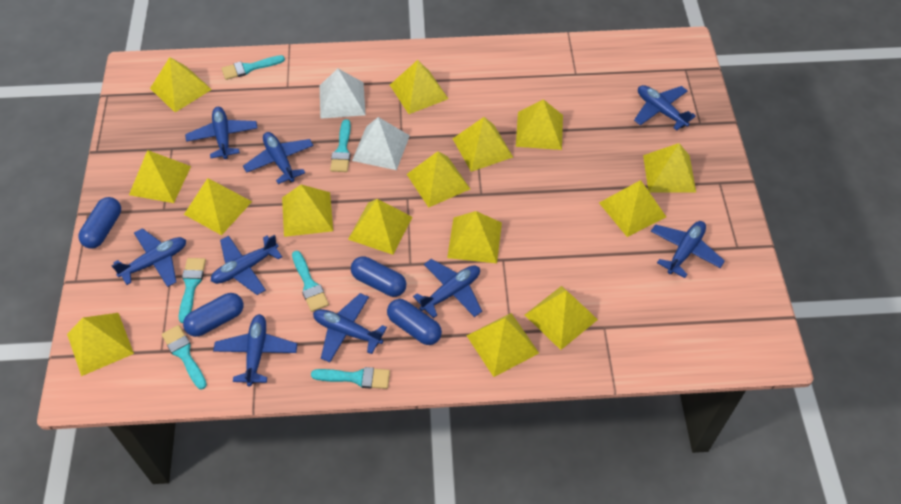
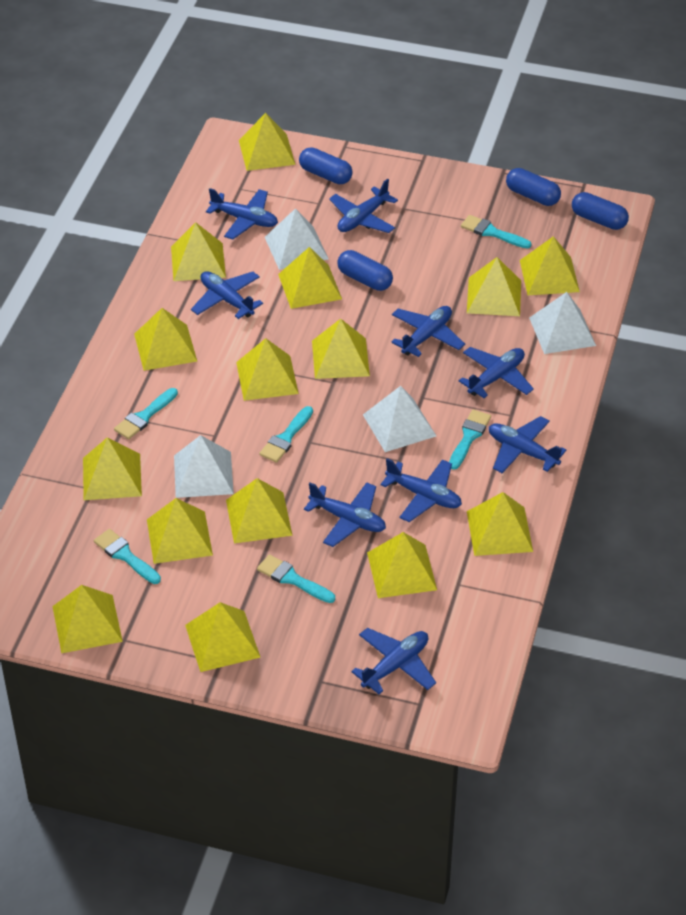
white pyramid: [320,69,366,119] [352,117,410,170] = 2 -> [174,435,234,498] [265,208,329,270] [363,386,436,452] [529,292,596,354] = 4

